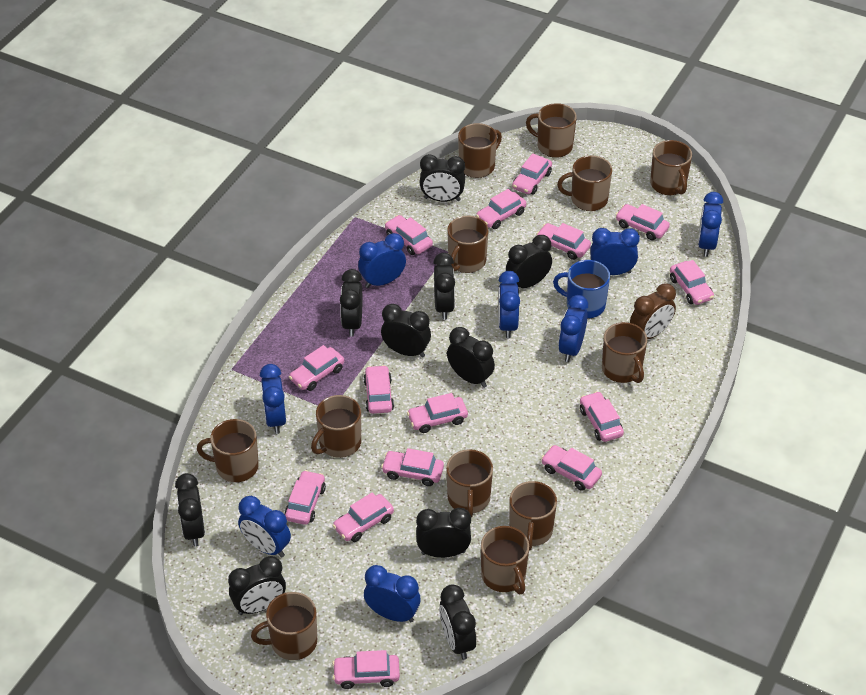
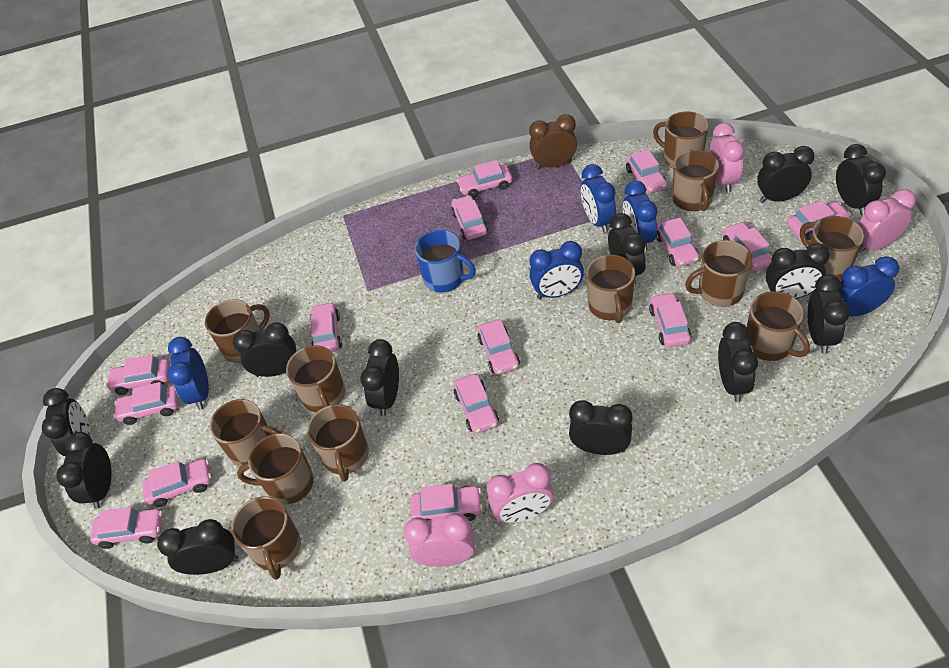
black clock: [175,473,205,546] [228,556,286,615] [340,269,362,337] [381,304,431,358] [416,508,471,558] [419,154,465,202] [433,253,455,320] [439,584,476,660] [447,327,495,388] [506,235,552,288] = 10 -> [42,388,91,456] [56,432,112,509] [157,519,238,575] [233,322,296,377] [360,339,399,416] [569,400,633,455] [608,213,646,285] [718,322,758,402] [757,146,814,203] [765,243,830,299] [808,274,850,354] [836,144,886,215] = 12
blue clock: [238,496,291,558] [260,364,286,434] [358,233,406,288] [364,565,421,623] [498,271,520,338] [558,295,588,362] [590,228,640,275] [698,192,723,257] = 8 -> [168,337,209,410] [529,241,584,299] [581,164,616,233] [623,181,657,252] [838,256,899,317] = 5
pink clock: none = 0 -> [404,513,475,567] [487,463,554,523] [710,123,744,193] [858,189,916,253] = 4

